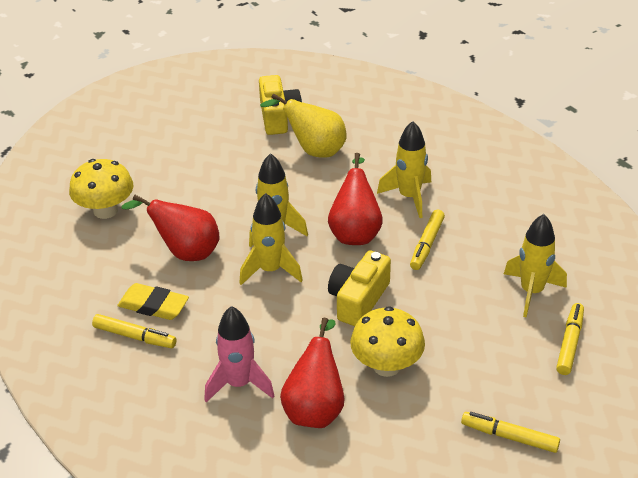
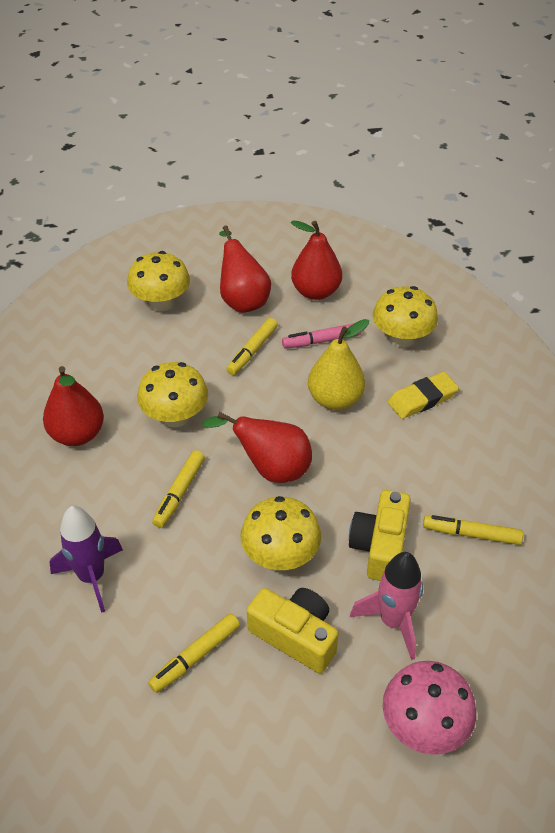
pink marker: none = 0 -> [282,323,362,349] = 1
pink mushroom: none = 0 -> [383,661,476,755] = 1
purple rocket: none = 0 -> [50,506,123,613] = 1
red pear: [121,195,220,261] [280,318,344,428] [328,153,383,245] = 3 -> [43,366,104,446] [202,412,312,483] [219,225,271,313] [291,220,342,300] = 4
yellow mushroom: [69,159,133,219] [350,306,425,377] = 2 -> [127,251,190,311] [137,362,208,428] [240,496,321,570] [373,286,438,348] = 4
yellow rocket: [239,193,303,285] [249,153,308,247] [377,121,431,218] [504,214,567,317] = 4 -> none = 0

